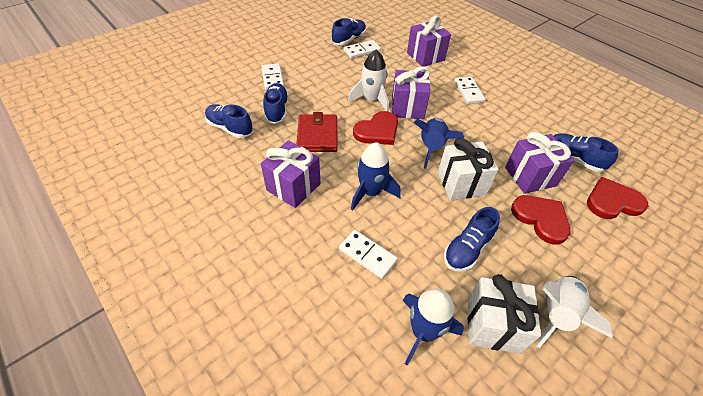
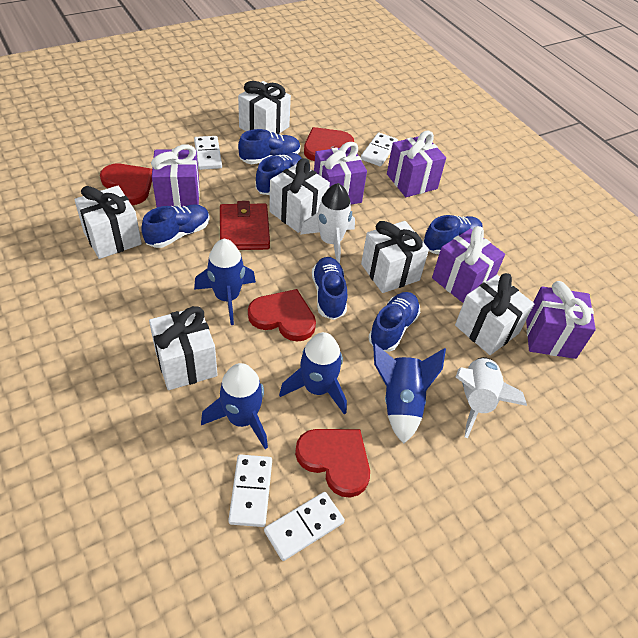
blue rocket: [351,142,401,211] [403,288,464,366] [414,118,464,169] = 3 -> [194,239,256,325] [201,363,268,449] [279,332,347,415] [373,344,446,444] = 4
blue shoe: [205,104,253,138] [263,83,289,124] [332,18,366,45] [444,207,500,272] [554,133,619,172] = 5 -> [141,204,210,248] [238,129,301,164] [255,153,302,195] [312,257,347,320] [368,292,420,352] [423,215,483,254] = 6
purple gift: [261,140,321,208] [392,66,430,119] [407,16,451,67] [505,132,574,194] = 4 -> [151,144,200,207] [314,142,367,205] [387,131,446,197] [432,226,505,303] [526,281,596,359] = 5
red heart: [353,111,398,145] [511,195,571,245] [587,177,648,219] = 3 -> [100,164,152,205] [248,289,316,342] [295,429,370,498] [304,127,354,161] = 4
white gift: [438,138,499,200] [468,274,541,354] = 2 -> [74,186,142,259] [149,306,218,390] [238,81,291,134] [269,158,330,233] [361,221,429,293] [455,273,534,355] = 6

